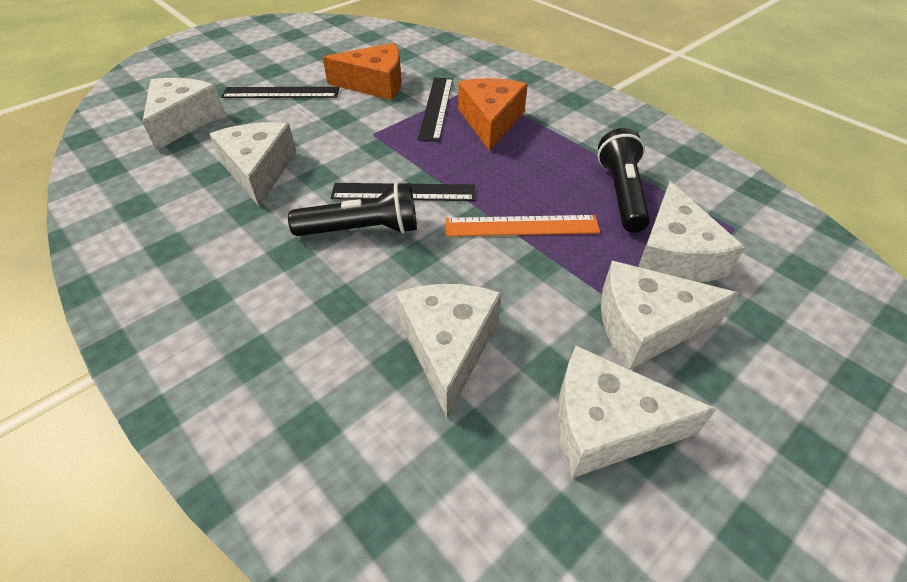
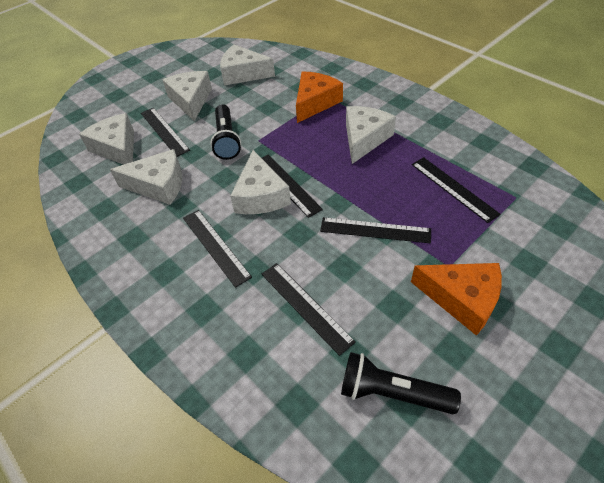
black ruler: [221,87,340,98] [331,183,475,201] [418,78,453,142] = 3 -> [141,108,190,157] [183,210,252,288] [262,154,323,218] [262,263,356,356] [320,217,431,244] [412,157,501,223] = 6
orange ruler: [446,215,600,237] = 1 -> none = 0

